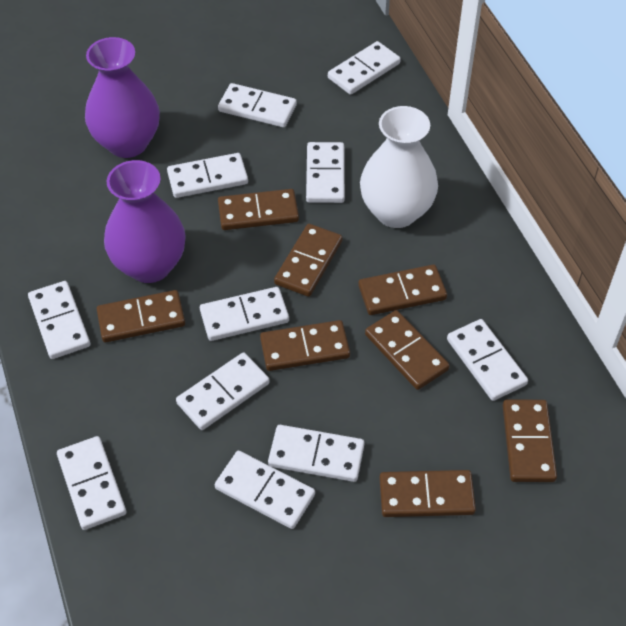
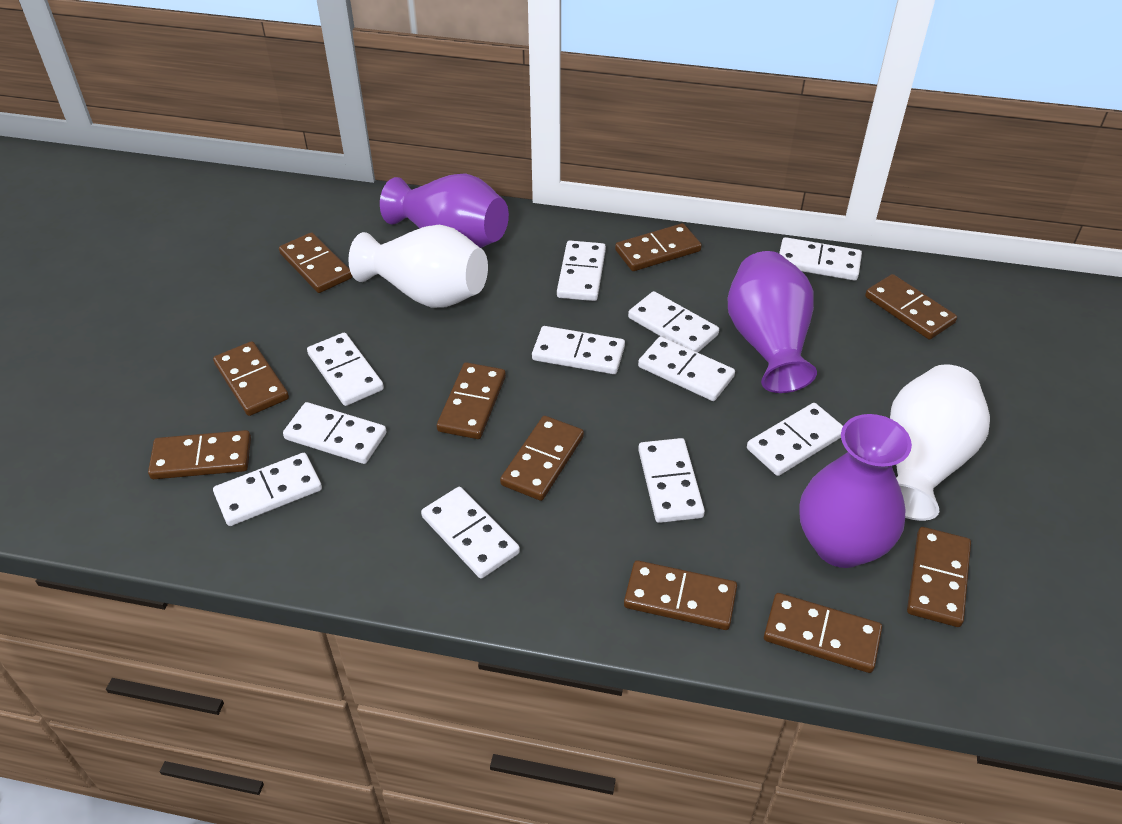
brown domino: [97,290,185,342] [218,189,299,230] [260,320,350,371] [274,224,343,297] [358,265,447,315] [365,310,450,390] [379,470,476,517] [503,399,557,482] = 8 -> [148,430,251,479] [213,341,289,416] [279,232,352,293] [437,362,506,439] [500,416,584,501] [615,223,702,271] [624,560,737,630] [764,593,882,673] [865,274,957,339] [907,527,971,627] = 10
purple vase: [85,37,160,158] [104,160,186,283] = 2 -> [380,173,509,248] [728,251,817,393] [799,414,912,568] = 3
white vase: [360,106,438,228] = 1 -> [348,225,488,308] [890,364,990,521] = 2

